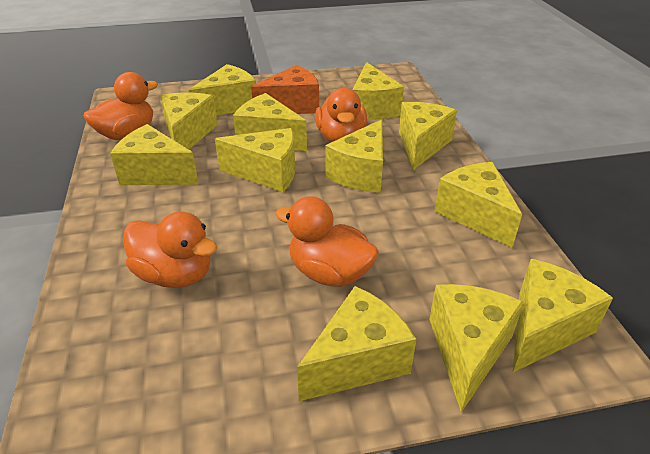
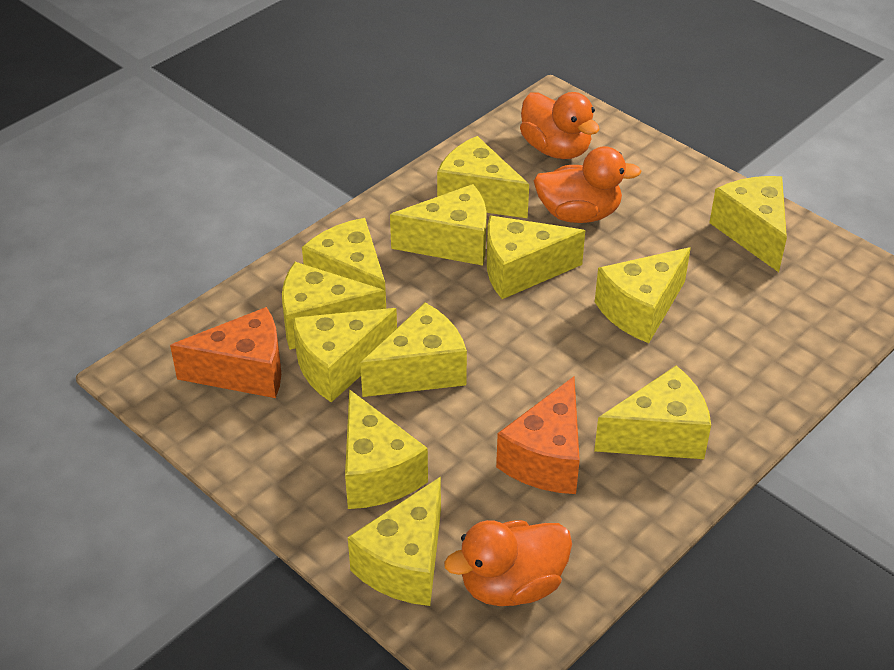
orange cheese: [251,65,319,114] = 1 -> [170,307,281,398] [496,376,580,494] = 2
orange duck: [84,72,158,140] [123,211,217,288] [275,196,379,287] [315,88,367,142] = 4 -> [444,520,572,606] [520,92,600,159] [534,146,641,223] = 3

